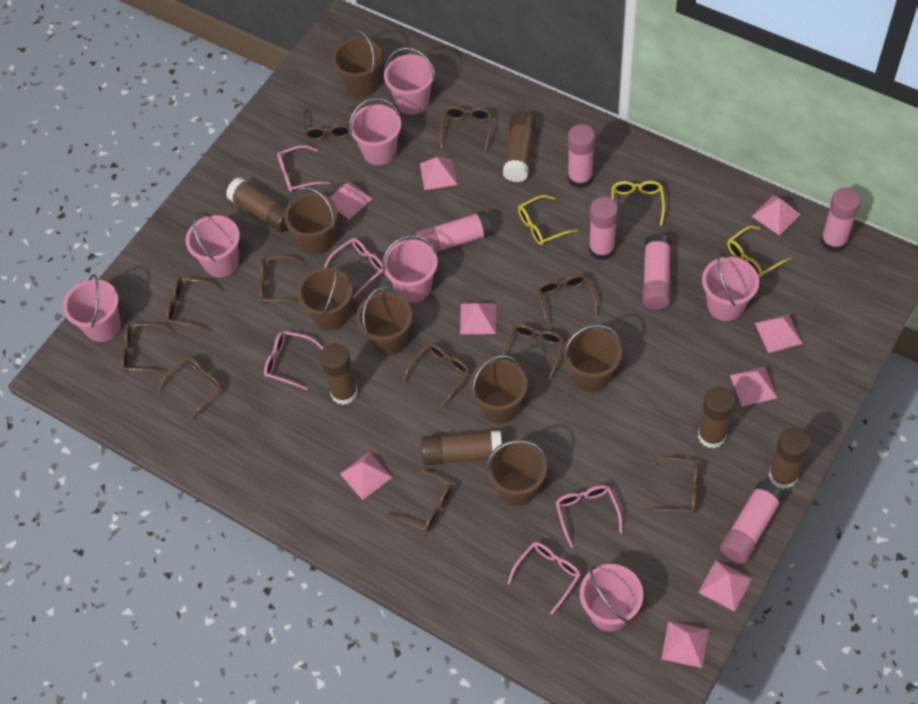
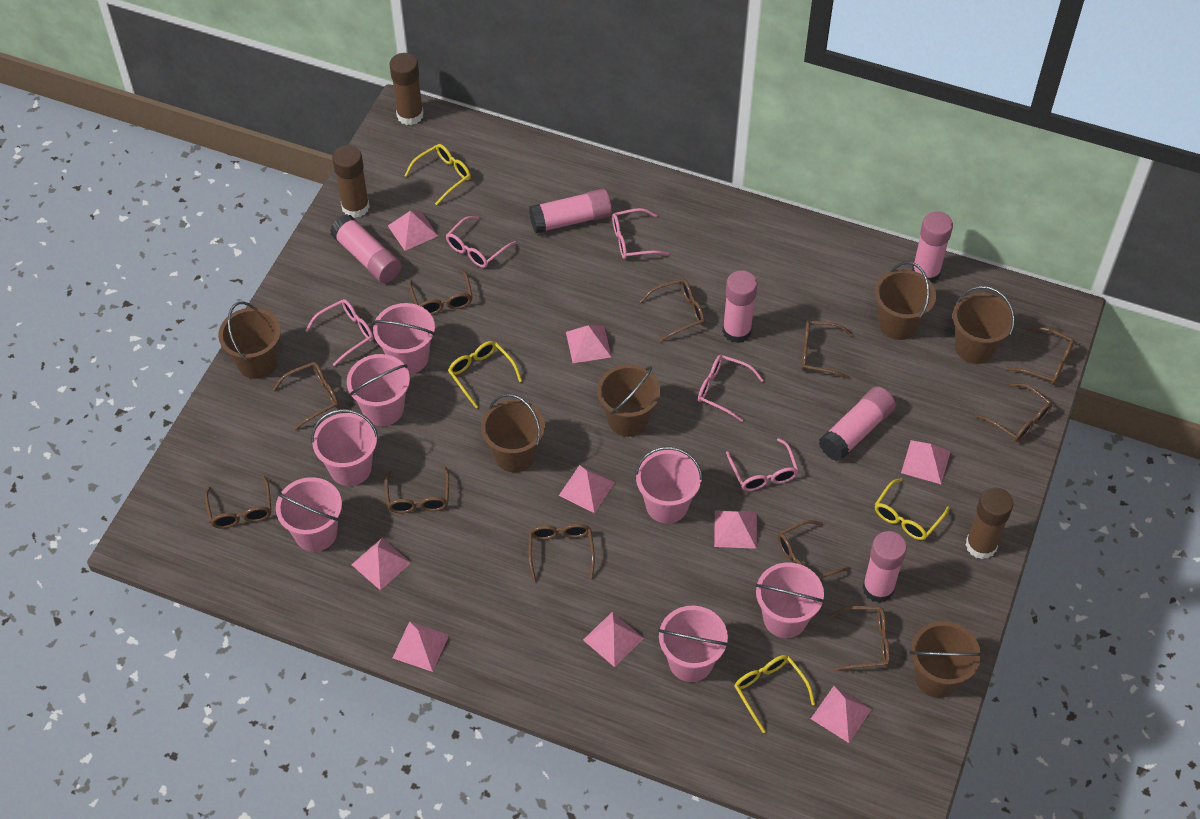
brown bucket: [284,187,338,255] [297,263,353,331] [332,30,382,98] [356,287,412,356] [469,355,527,424] [486,440,548,506] [564,325,622,392] = 7 -> [218,302,281,379] [481,394,545,472] [597,364,661,437] [875,262,936,340] [910,621,983,698] [953,286,1015,364] = 6
brown glue stick: [226,177,288,232] [320,343,358,405] [421,430,502,465] [503,112,536,182] [698,387,735,449] [769,428,810,489] = 6 -> [332,145,370,218] [389,53,424,125] [966,487,1013,559] = 3
yellow glasses: [518,195,578,245] [611,181,665,226] [727,226,792,278] = 3 -> [404,144,471,205] [448,341,522,409] [734,655,815,733] [875,478,950,540] = 4

